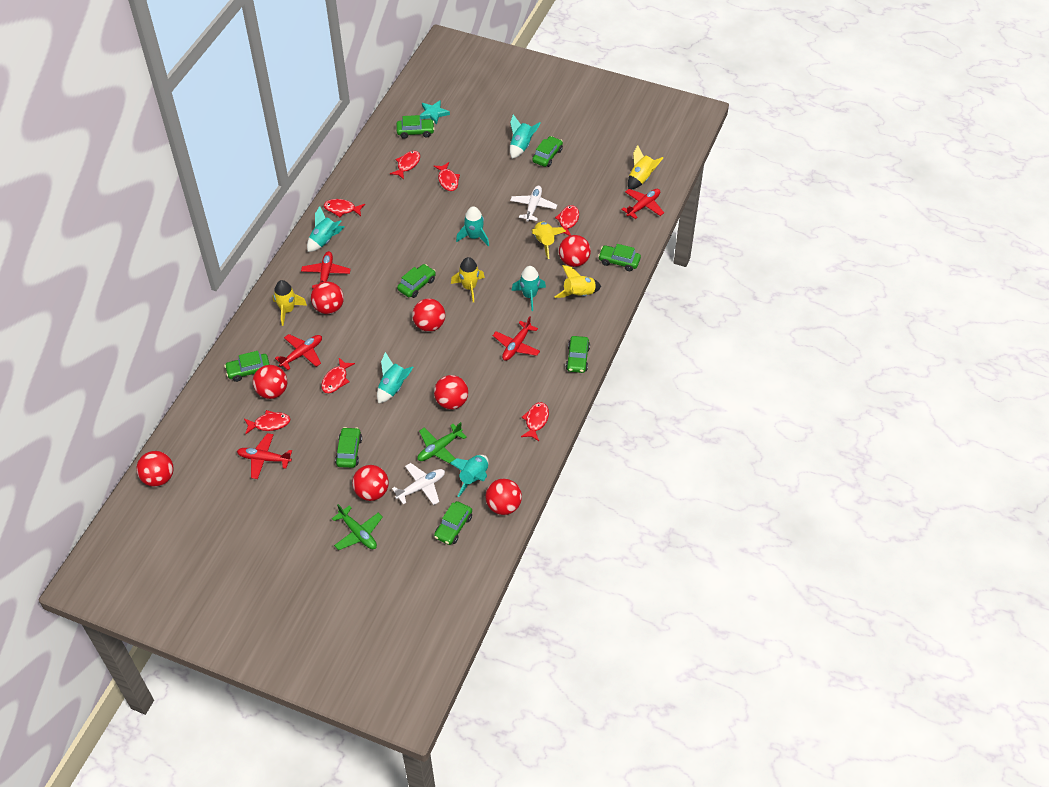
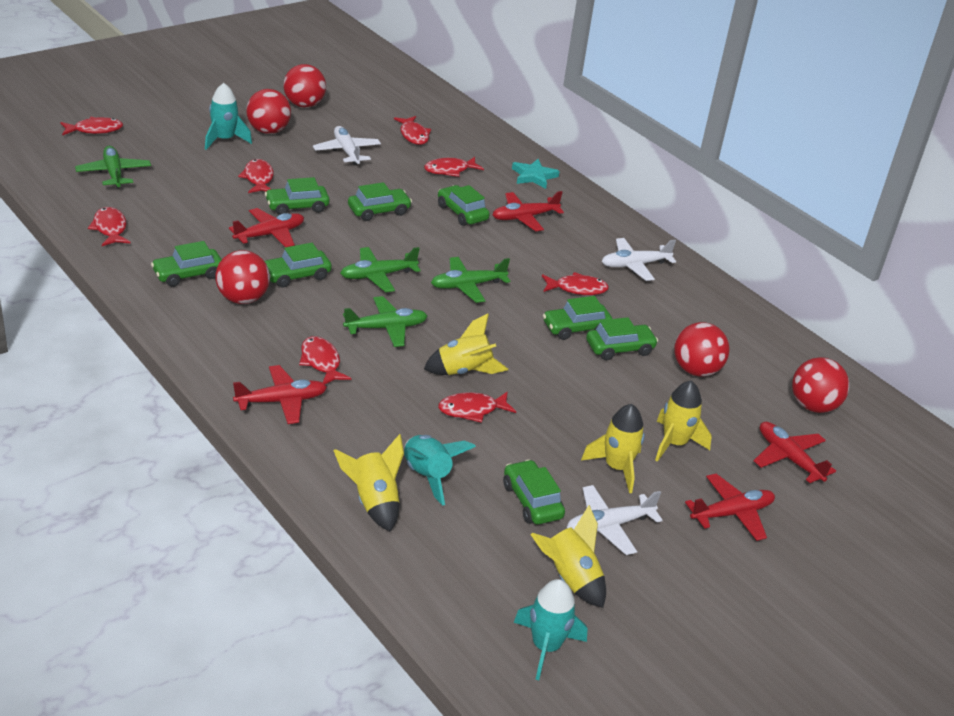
green plane: [332,504,383,550] [417,422,466,465] = 2 -> [75,146,151,189] [340,247,421,292] [343,296,427,347] [431,257,510,303] = 4
red ball: [136,451,173,487] [253,365,287,399] [311,281,344,314] [352,465,389,501] [412,299,445,332] [434,375,468,410] [485,479,522,515] [559,235,591,267] = 8 -> [215,250,270,304] [246,89,291,134] [283,64,326,108] [674,322,729,377] [792,357,850,413] = 5
red fish: [244,410,290,435] [321,358,355,393] [324,199,365,217] [390,151,420,180] [434,162,460,191] [521,402,549,441] [555,205,579,236] = 7 -> [60,117,123,136] [88,207,131,246] [238,159,274,193] [299,336,351,384] [394,116,431,145] [424,157,484,177] [438,391,516,423] [542,272,609,295] = 8
turquoise rocket: [307,206,344,252] [377,352,413,404] [450,455,489,497] [456,206,489,247] [510,114,541,159] [511,266,546,311] = 6 -> [205,83,252,150] [404,435,476,505] [514,579,588,680] = 3
white plane: [392,463,445,505] [510,186,557,222] = 2 -> [313,126,381,166] [567,485,663,555] [602,238,676,281] = 3

